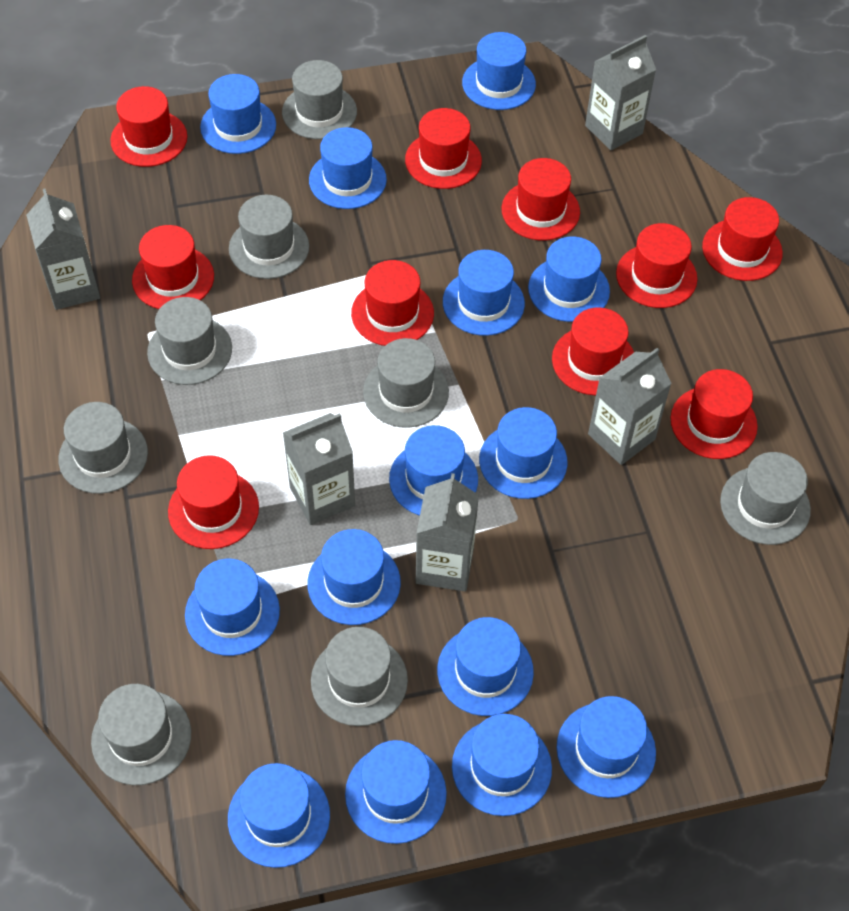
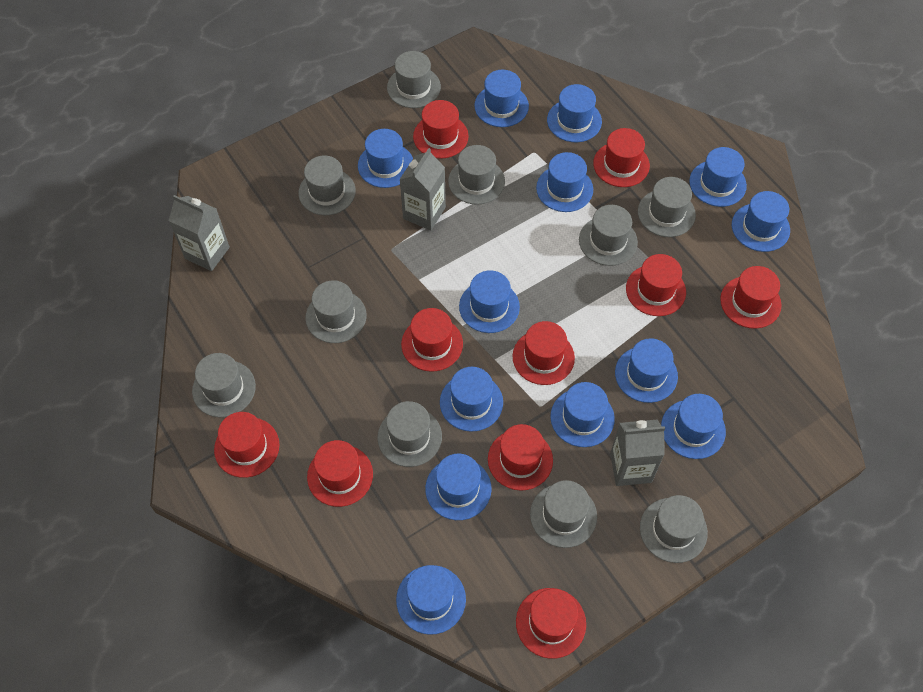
blue hat: [185,559,280,656] [200,74,276,154] [228,763,330,868] [307,529,401,625] [309,127,387,209] [345,740,447,844] [389,425,478,516] [437,617,534,716] [443,250,525,336] [452,714,552,816] [462,32,536,110] [479,407,568,499] [528,236,610,322] [557,696,656,798] = 14 -> [358,129,413,188] [396,565,466,635] [425,454,492,520] [440,367,503,432] [459,270,520,333] [474,70,529,127] [536,152,593,212] [547,84,602,142] [550,382,615,447] [615,338,678,403] [661,394,726,459] [689,147,747,207] [732,191,790,252] = 13
grey carton: [26,188,100,310] [283,413,355,525] [416,473,479,591] [585,35,656,150] [588,348,672,465] = 5 -> [169,195,230,271] [399,148,446,230] [610,420,665,486] = 3
grey hat: [58,402,148,494] [91,684,191,785] [147,297,232,385] [229,195,309,279] [282,60,357,139] [311,627,408,726] [363,338,449,428] [720,452,811,545] = 8 -> [192,353,256,417] [299,156,356,215] [305,280,367,343] [377,401,442,467] [387,51,441,108] [448,145,505,205] [530,480,597,548] [579,205,638,266] [638,177,696,237] [640,495,708,563] = 10

